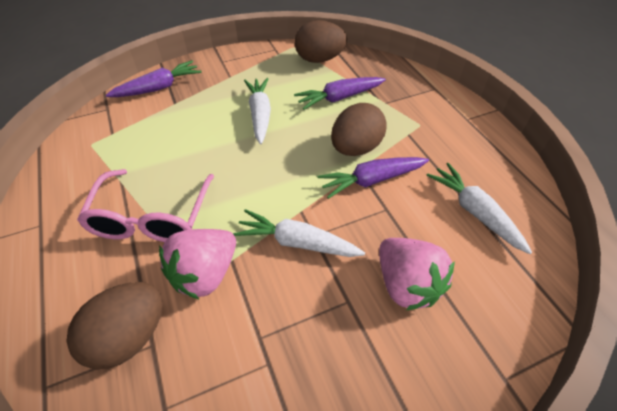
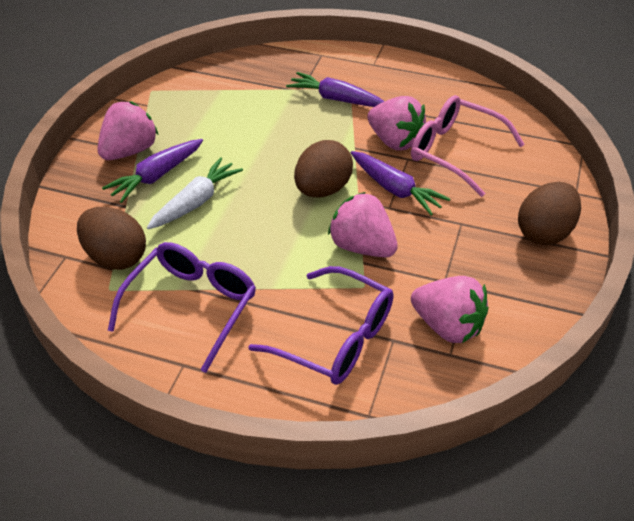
pink strawberry: [159,229,236,299] [379,238,455,310] = 2 -> [97,101,159,160] [328,192,398,257] [367,96,426,151] [411,276,488,343] = 4
purple glasses: none = 0 -> [108,242,256,373] [248,266,393,385] = 2
white carrot: [233,209,365,257] [244,78,271,144] [426,163,532,254] = 3 -> [147,157,243,229] = 1

